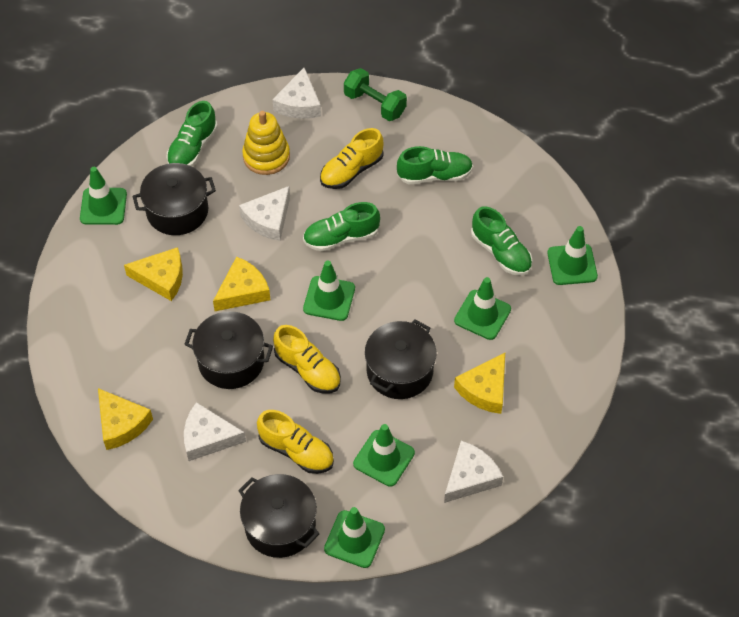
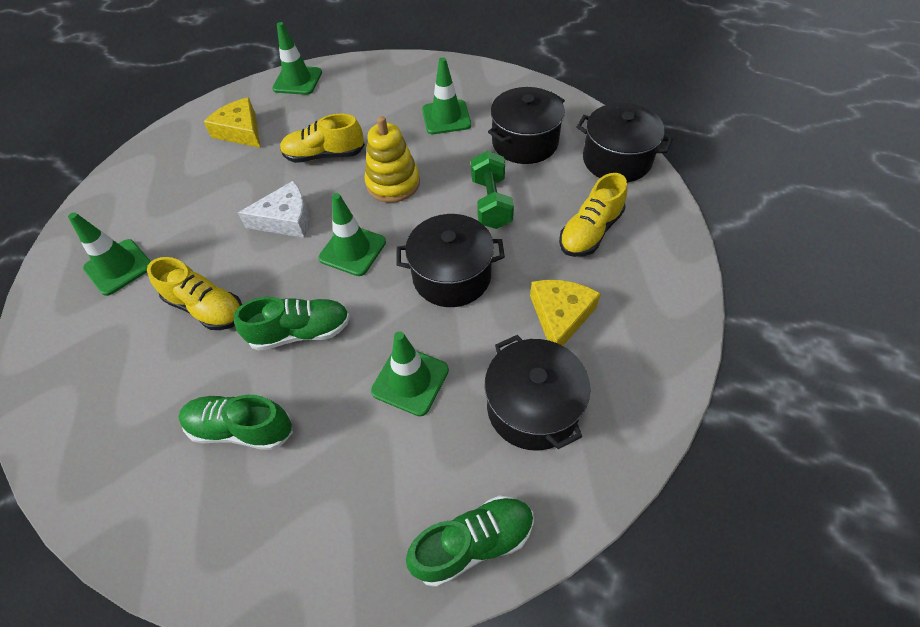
green shoe: [166,101,218,167] [303,202,380,251] [397,146,473,184] [471,206,532,276] = 4 -> [178,395,293,450] [234,297,350,351] [406,496,534,587] = 3
green traffic cone: [80,167,127,225] [303,261,355,321] [324,507,385,568] [353,424,415,487] [454,277,511,340] [547,226,598,285] = 6 -> [68,212,151,296] [272,22,322,95] [318,193,386,276] [371,331,449,416] [422,57,471,134] = 5
white cheese: [184,402,246,461] [239,186,290,241] [272,68,321,119] [444,441,503,503] = 4 -> [238,181,309,238] = 1
yellow cheese: [98,388,153,450] [124,247,183,301] [213,257,270,311] [454,353,505,414] = 4 -> [204,97,261,148] [530,280,601,346] = 2

